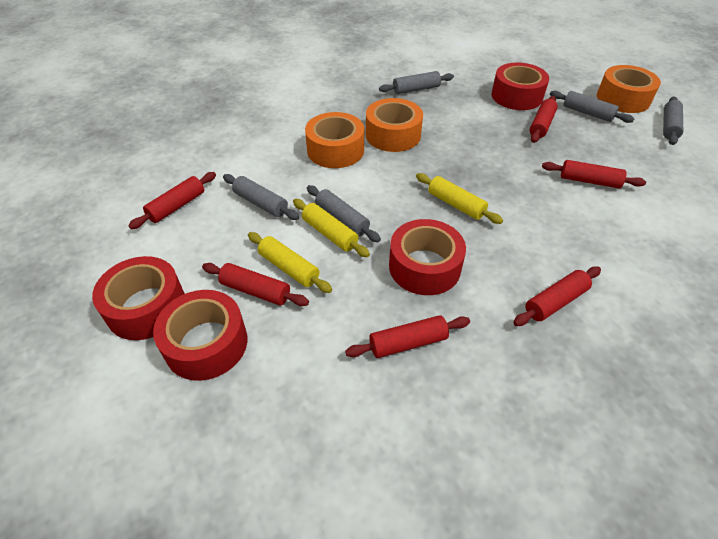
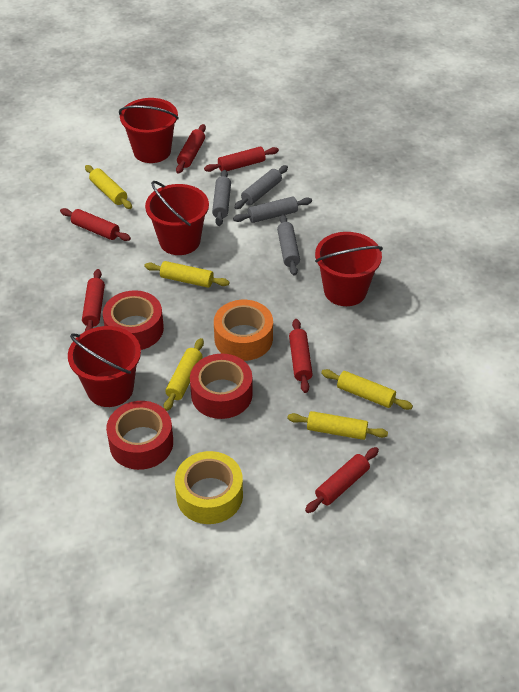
grey rolling pin: [223,174,299,220] [307,185,381,242] [379,71,454,94] [550,91,634,123] [663,96,683,145] = 5 -> [212,170,231,226] [233,197,312,223] [234,165,288,209] [277,214,300,276] = 4
orange tape: [305,112,364,168] [366,98,423,152] [597,65,661,113] = 3 -> [214,300,273,361] = 1
red bucket: none = 0 -> [68,326,141,407] [119,98,179,163] [145,181,209,255] [315,232,383,306] = 4
red tape: [92,256,185,340] [153,290,247,381] [389,219,466,295] [491,62,549,110] = 4 -> [103,290,164,350] [106,401,173,470] [190,353,253,419] = 3
yellow rolling pin: [248,232,332,293] [293,199,370,257] [416,173,503,224] = 3 -> [85,165,132,209] [144,261,230,288] [164,338,204,411] [287,411,388,440] [321,369,413,410] = 5
yellow tape: none = 0 -> [175,451,243,524] = 1

